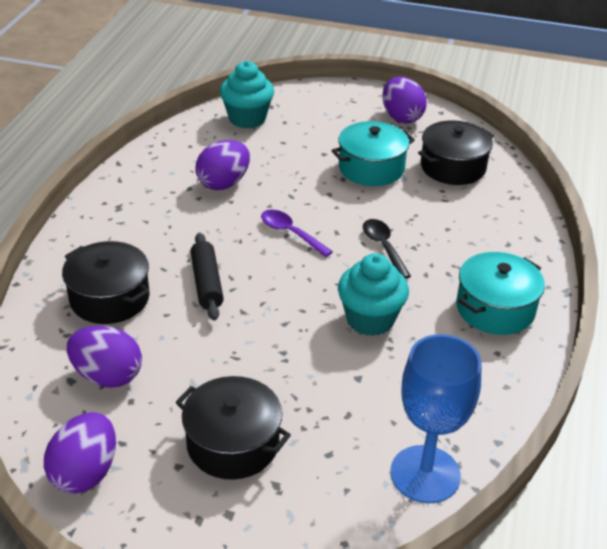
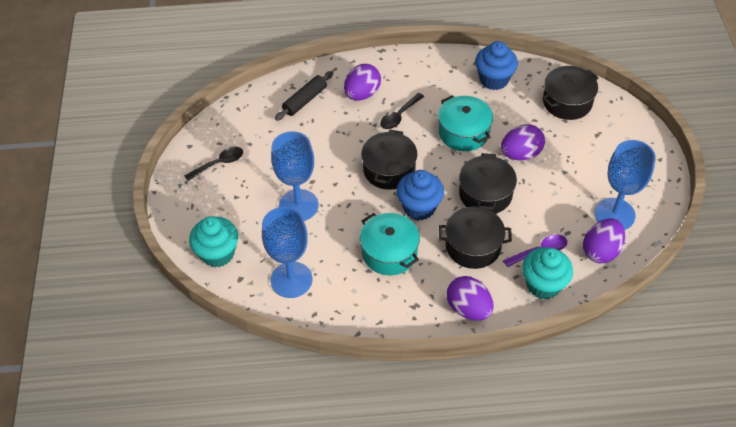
black pot: [62,241,150,324] [175,376,291,480] [418,120,494,185] = 3 -> [361,130,417,190] [439,206,512,269] [459,153,517,214] [542,66,599,120] = 4
black spoon: [363,219,411,279] = 1 -> [184,147,243,181] [380,93,424,129] = 2
blue cupcake: none = 0 -> [396,170,444,221] [475,41,518,90] = 2
blue goblet: [390,334,482,504] = 1 -> [262,207,312,298] [271,131,318,221] [595,140,656,230] = 3

